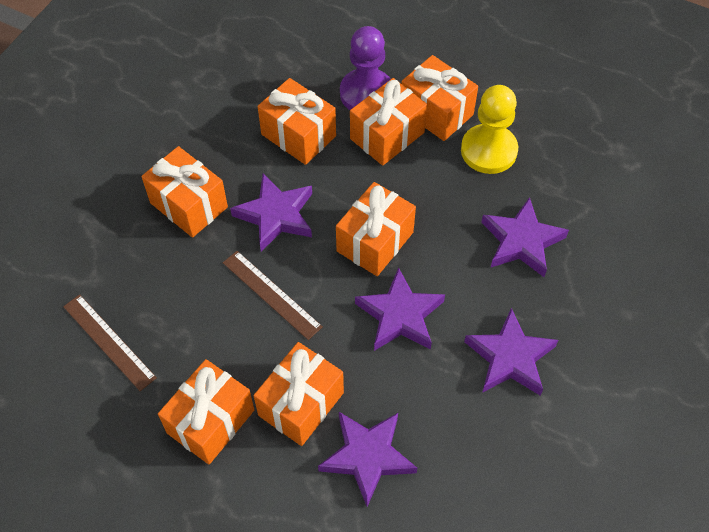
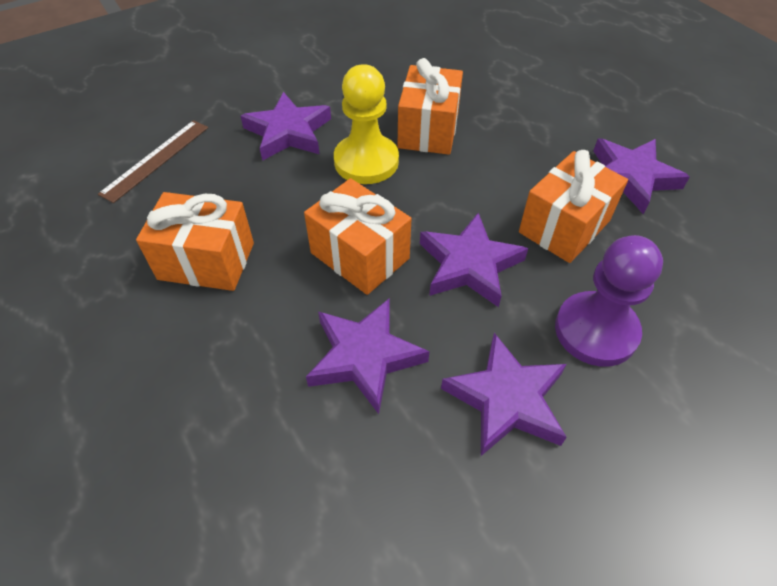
brown ruler: [63,294,157,391] [223,251,323,340] = 2 -> [98,120,208,203] = 1
orange gift: [141,146,228,238] [158,359,254,464] [253,342,344,446] [258,78,336,165] [336,182,416,276] [350,78,427,166] [401,55,478,141] = 7 -> [136,192,254,291] [304,178,412,295] [397,58,463,155] [519,150,628,263] = 4

